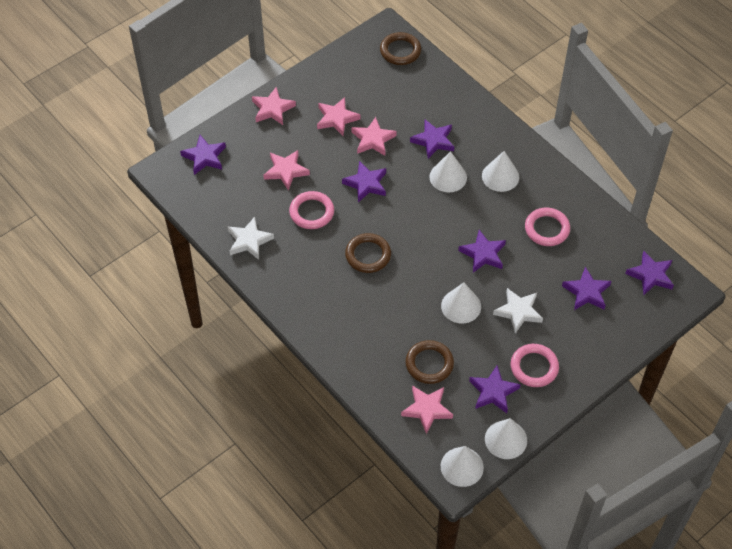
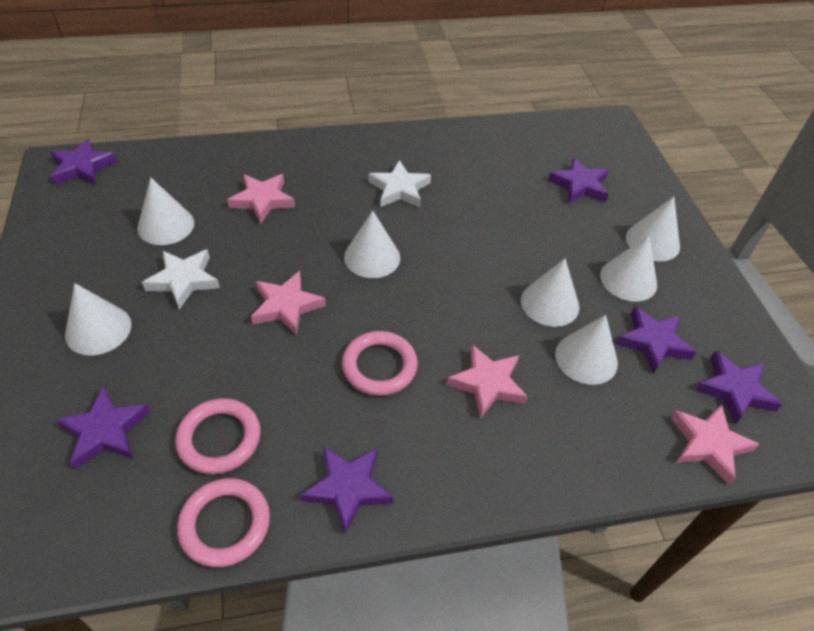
brown ring: [345,233,391,273] [380,32,421,65] [405,340,454,384] = 3 -> none = 0
pink star: [252,87,296,125] [263,150,310,191] [317,97,360,136] [352,117,397,156] [401,386,453,434] = 5 -> [227,174,295,224] [251,271,326,336] [447,345,528,419] [670,404,760,485] = 4
purple star: [180,135,226,175] [342,161,386,202] [410,120,454,159] [458,230,506,273] [469,366,521,413] [562,267,611,310] [625,251,674,295] = 7 -> [50,139,117,185] [56,387,151,470] [301,446,393,535] [548,157,609,204] [616,306,697,374] [695,351,783,425] = 6
white cone: [430,151,467,192] [441,283,481,324] [441,446,484,487] [482,151,519,192] [485,418,527,459] = 5 -> [65,283,131,355] [137,177,194,245] [344,210,400,278] [521,258,579,327] [555,315,618,385] [600,235,657,302] [626,196,680,262] = 7

